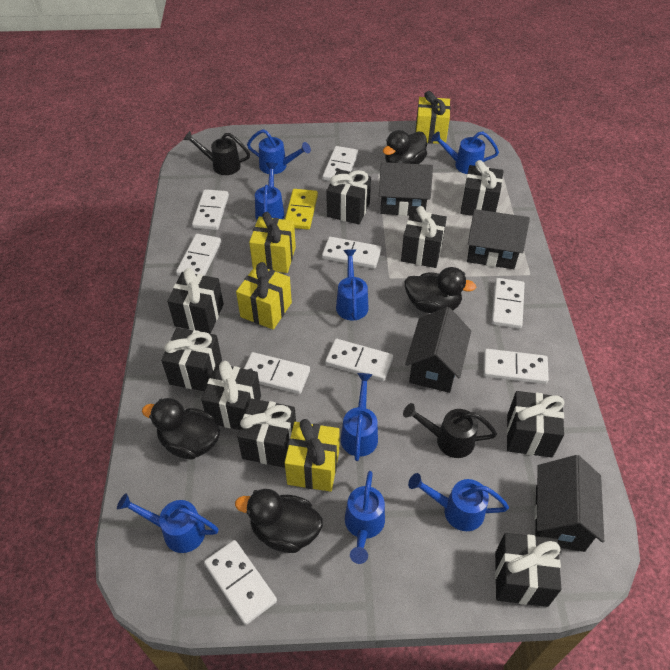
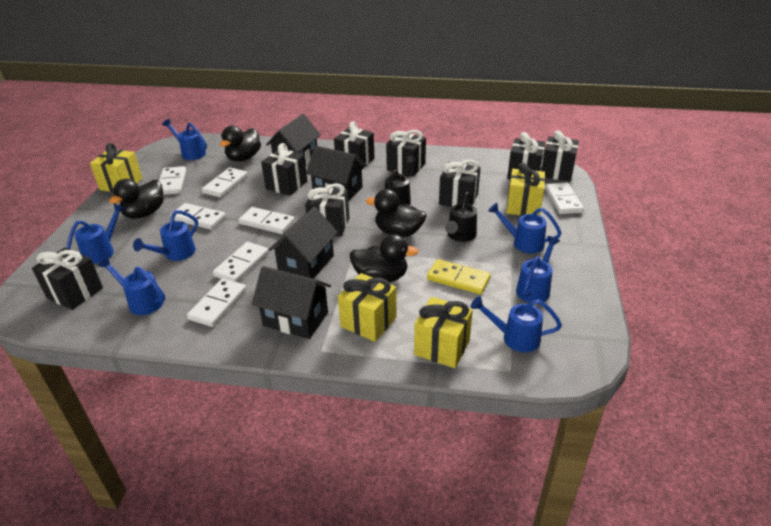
black gift: [161,328,222,391] [167,268,224,333] [201,361,261,430] [237,399,296,468] [326,169,371,224] [401,206,447,268] [460,160,503,216] [495,533,561,607] [507,391,565,458] = 9 -> [32,247,103,310] [261,143,307,196] [305,183,350,236] [334,121,375,169] [386,130,426,177] [439,160,480,207] [507,132,545,179] [541,130,579,181] = 8
blue watering can: [117,493,219,553] [247,129,311,174] [255,162,284,220] [336,249,368,321] [341,373,378,461] [345,471,385,564] [408,473,509,531] [431,131,499,174] = 8 -> [67,203,125,264] [98,257,165,315] [133,210,198,261] [162,119,207,160] [470,296,562,352] [488,203,562,254] [516,236,560,303] = 7
white domino: [176,234,221,276] [192,189,229,230] [204,540,277,625] [244,352,310,394] [322,237,381,269] [323,146,358,181] [325,339,393,381] [483,349,549,384] [492,278,525,329] = 9 -> [159,166,186,195] [170,203,226,230] [187,278,246,327] [202,167,248,198] [213,242,269,282] [239,207,295,234] [545,183,584,214] = 7

